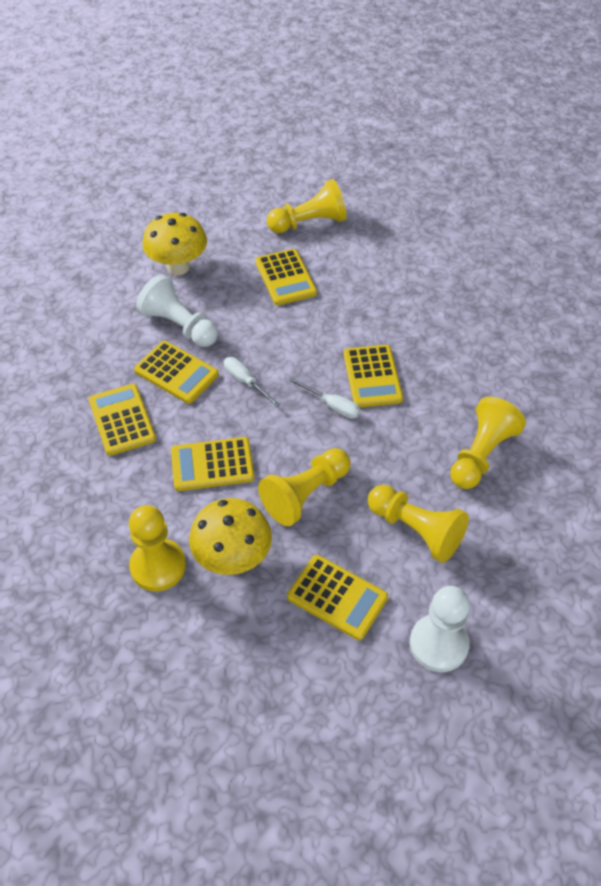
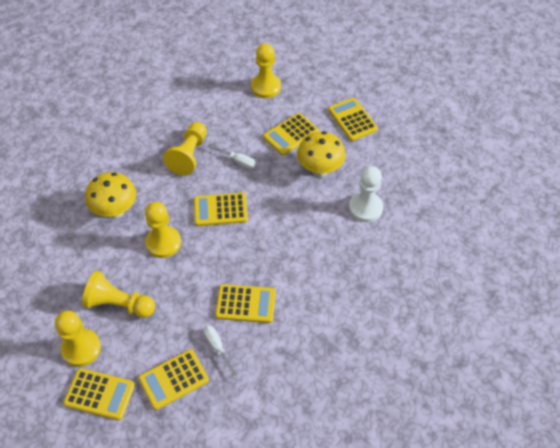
white pawn: [136,274,218,347] [410,586,470,672] = 2 -> [349,166,383,222] = 1

